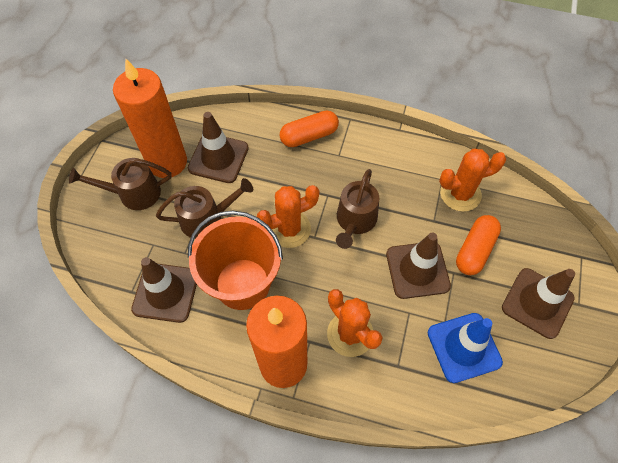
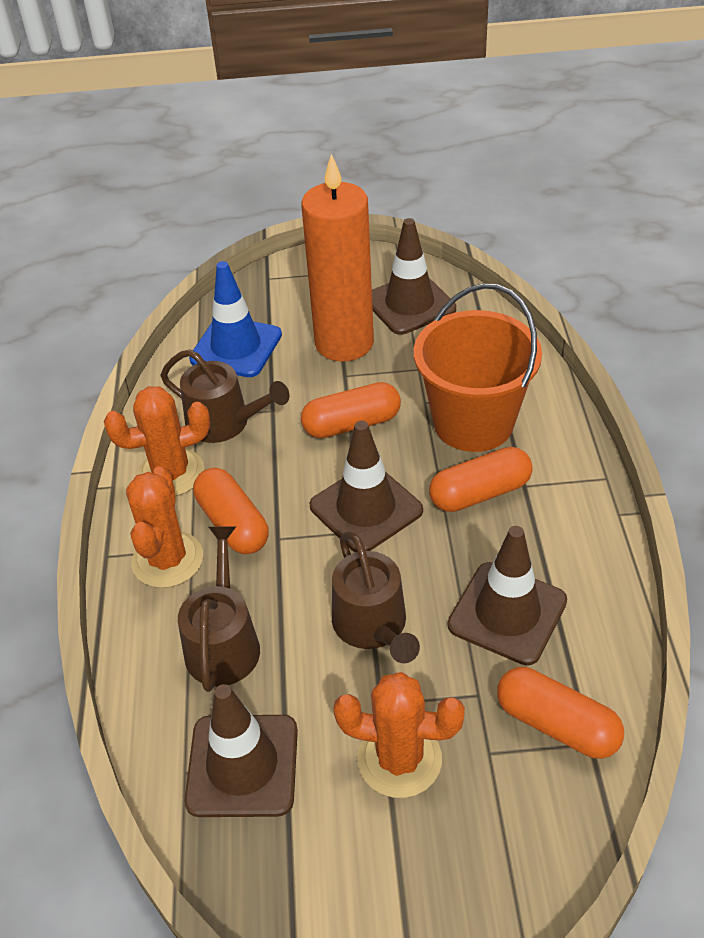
orange candle: [113,58,187,178] [246,296,307,388] = 2 -> [301,154,374,362] = 1
orange capsule: [280,110,339,147] [456,215,501,275] = 2 -> [193,468,269,554] [301,382,401,438] [429,447,532,512] [497,667,624,759] = 4

